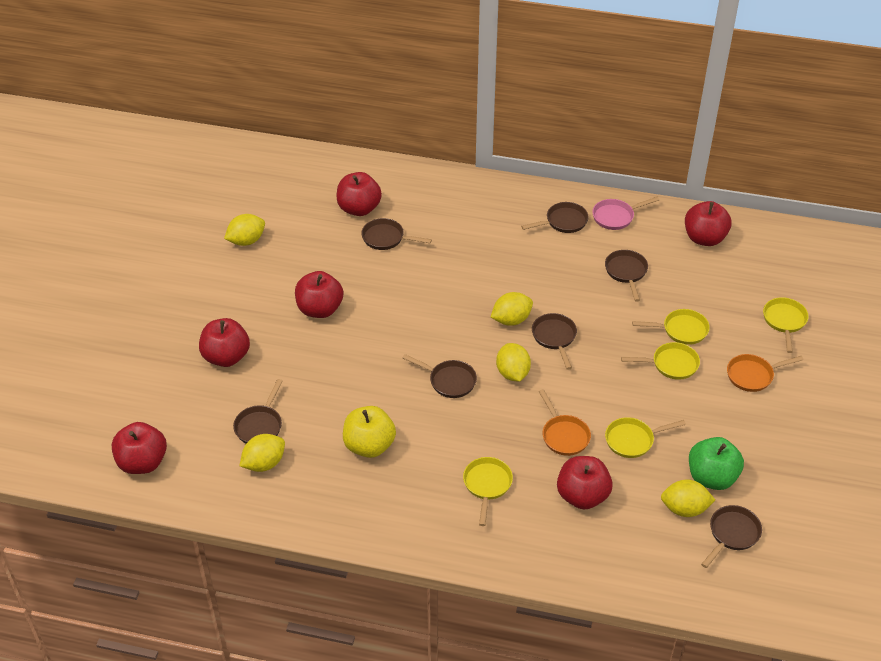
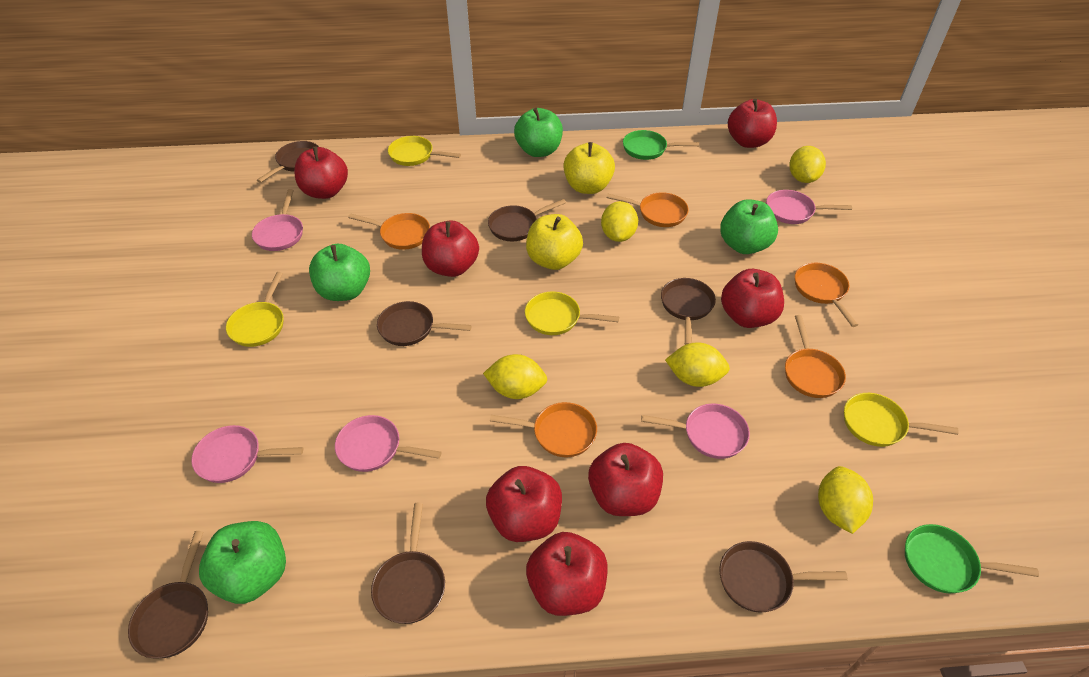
green apple: [689,437,744,490] = 1 -> [199,521,286,604] [309,244,370,301] [514,108,563,157] [720,199,778,254] = 4
green pan: none = 0 -> [623,130,699,160] [905,524,1039,593] = 2
orange pan: [539,389,591,456] [727,354,803,392] = 2 -> [348,213,430,250] [490,402,597,457] [606,192,689,227] [785,315,846,398] [795,263,858,327] = 5
pink pan: [592,197,659,230] = 1 -> [191,425,303,483] [252,189,303,251] [335,415,442,472] [641,404,750,459] [766,190,852,224] = 5
red apple: [112,422,167,474] [199,318,250,367] [295,271,343,318] [336,172,382,216] [557,456,613,510] [685,201,732,246] = 6 -> [294,147,348,199] [422,221,479,277] [486,466,562,542] [526,532,608,616] [588,443,663,516] [721,269,784,328] [728,99,777,148] = 7
yellow apple: [343,406,396,458] = 1 -> [526,214,583,270] [563,142,615,194] = 2
yellow pan: [463,457,513,526] [605,417,686,458] [621,342,700,380] [632,309,710,345] [763,297,809,353] = 5 -> [226,272,284,347] [388,136,461,166] [525,292,619,335] [844,393,959,447] = 4

